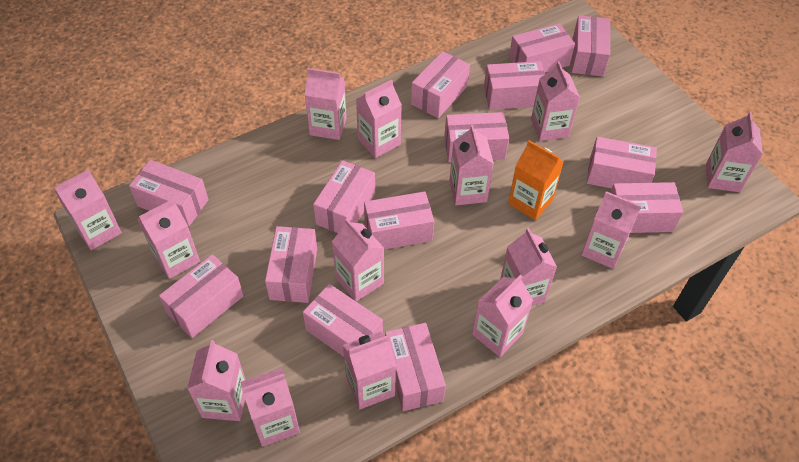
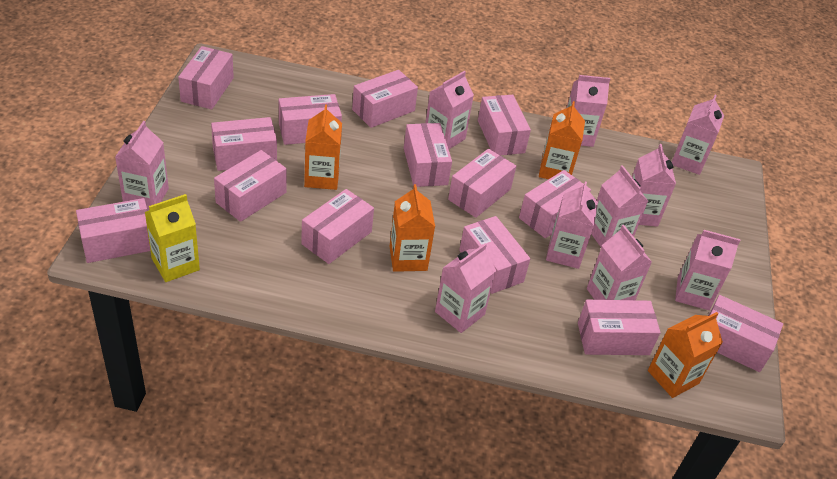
orange carton: [508,140,564,220] = 1 -> [304,105,342,190] [390,184,435,272] [539,101,585,179] [648,312,723,398] = 4
pink carton: [54,169,122,250] [138,198,200,279] [187,340,246,421] [240,368,300,447] [305,68,347,140] [332,218,384,302] [343,331,396,409] [356,80,402,158] [449,125,494,205] [472,275,533,357] [500,228,557,306] [531,61,580,141] [581,191,642,269] [706,112,763,192] = 14 -> [115,121,169,210] [426,71,474,149] [435,243,496,333] [546,182,598,269] [567,75,610,147] [587,225,652,300] [591,165,648,247] [632,144,676,227] [672,95,724,175] [675,230,740,310] = 10
yellow carton: none = 0 -> [145,194,200,282] = 1

